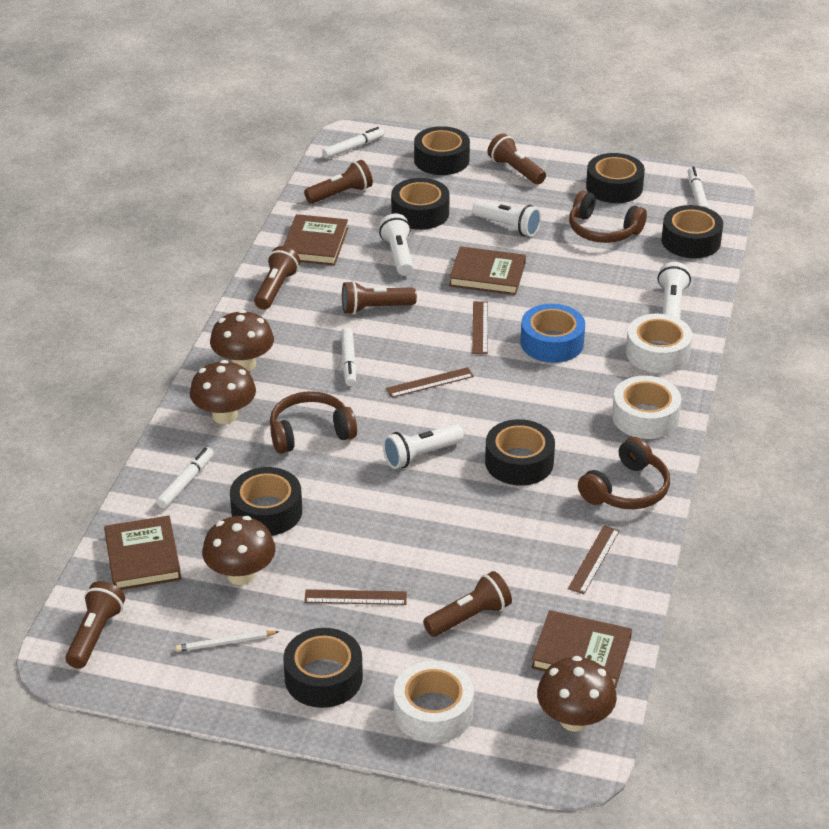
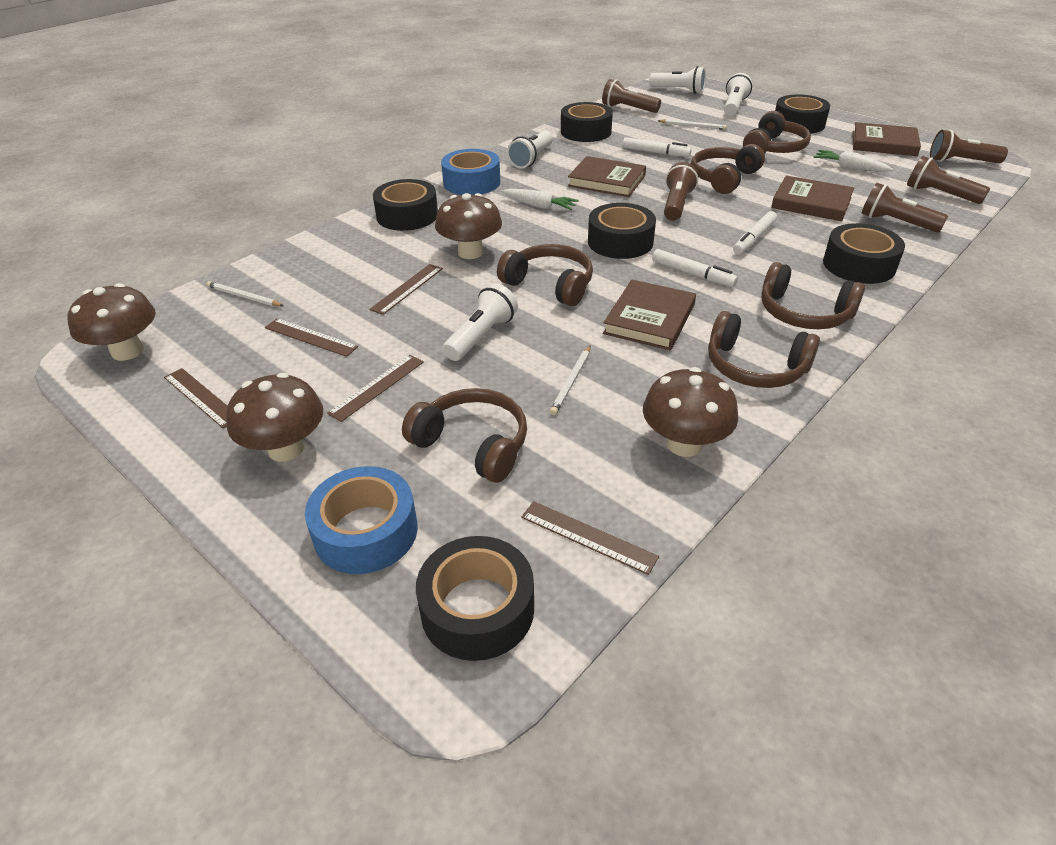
black tape: [230,467,302,536] [283,628,363,708] [391,178,450,230] [414,126,470,175] [485,419,555,486] [586,153,645,203] [661,205,723,258] = 7 -> [373,179,438,231] [416,536,534,661] [561,102,613,142] [588,203,656,259] [775,94,830,134] [823,223,905,284] = 6
blue tape: [520,304,585,363] = 1 -> [305,466,418,574] [441,149,500,195] = 2
brown flashlight: [65,581,125,669] [254,246,300,310] [304,160,373,204] [342,281,417,315] [423,571,512,637] [487,133,546,185] = 6 -> [602,79,661,113] [664,162,698,221] [862,183,948,232] [907,156,990,204] [930,130,1008,163] = 5
brown headphones: [270,391,357,454] [569,191,647,243] [578,437,670,509] = 3 -> [402,388,527,483] [497,244,593,306] [691,144,765,194] [708,311,820,388] [743,111,811,154] [761,262,865,329] = 6
brown ruler: [304,589,407,605] [386,367,474,398] [472,301,488,354] [568,525,620,594] = 4 -> [164,368,227,428] [265,318,358,357] [327,355,424,422] [369,264,443,315] [521,501,659,575] = 5
white carrot: none = 0 -> [502,189,579,210] [814,150,893,172] = 2
white marker: [156,447,214,509] [322,127,384,159] [341,328,357,386] [688,167,709,208] = 4 -> [622,137,692,157] [652,249,738,287] [733,211,777,255] = 3
white pencil: [176,630,280,652] = 1 -> [206,281,284,306] [550,345,591,415] [658,119,727,130] = 3
white tape: [394,661,474,743] [612,376,681,439] [626,314,692,373] = 3 -> none = 0

